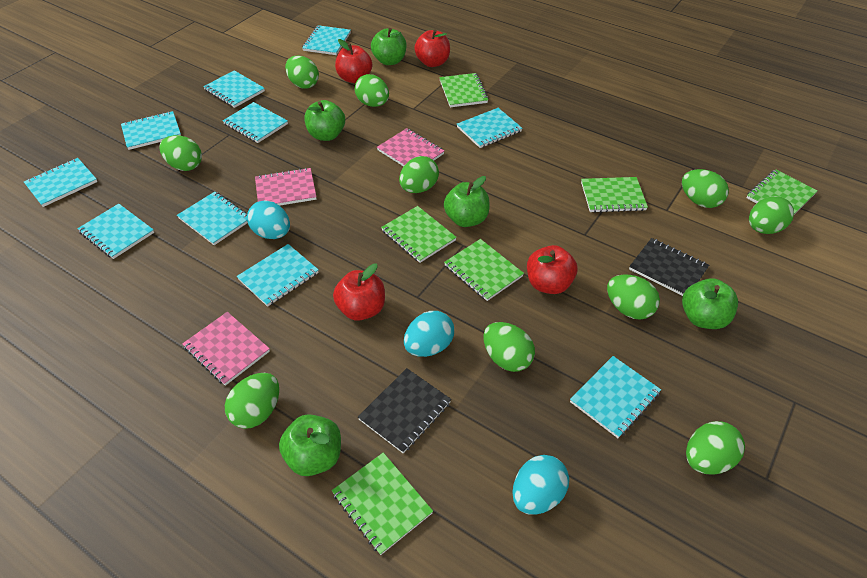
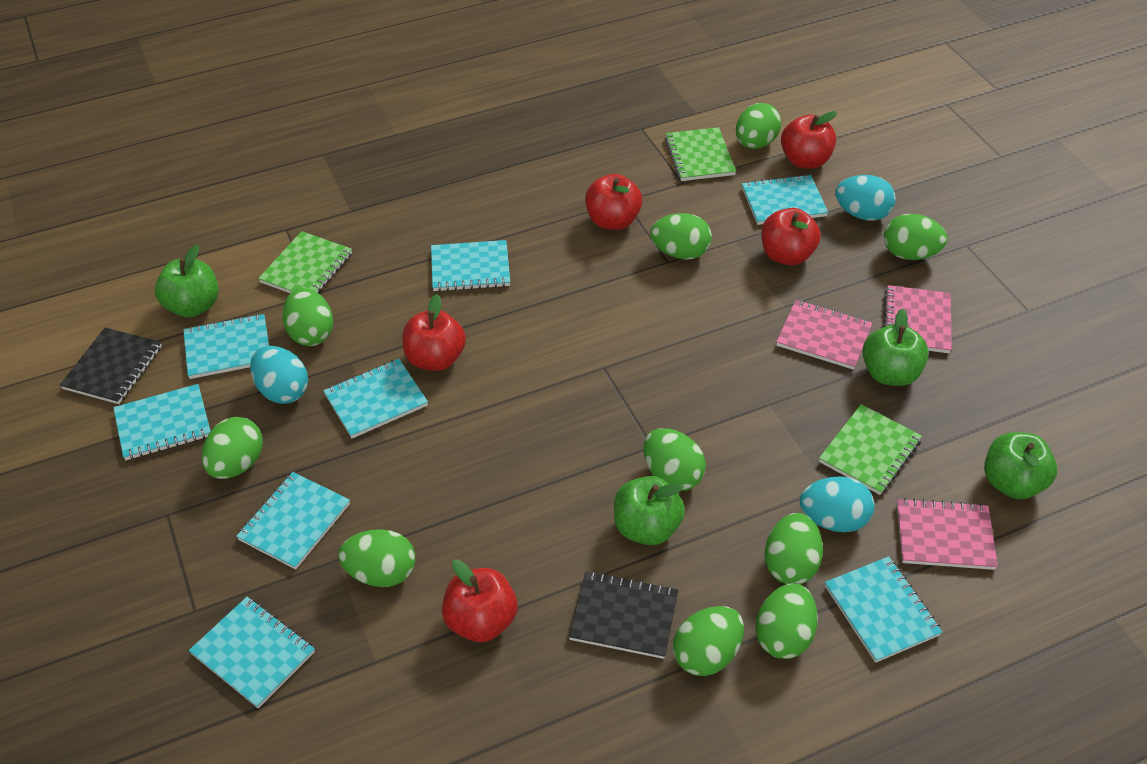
green apple: [279,414,341,476] [305,100,345,141] [371,28,407,65] [444,176,490,227] [682,278,738,329] = 5 -> [155,245,219,317] [614,476,685,545] [862,308,929,386] [984,432,1057,499] = 4
green notebook: [332,453,433,555] [381,206,457,263] [439,73,489,107] [444,239,524,301] [581,177,648,213] [747,170,818,214] = 6 -> [258,231,352,293] [665,127,736,181] [819,404,922,495] = 3
red apple: [333,263,385,321] [335,39,372,83] [414,29,450,67] [527,245,577,294] = 4 -> [402,294,466,371] [442,559,517,642] [585,174,643,230] [761,208,821,265] [781,111,837,169] = 5
turquoise notebook: [24,158,97,207] [77,204,154,259] [121,111,181,150] [177,192,248,245] [203,70,265,108] [223,102,288,143] [237,244,319,307] [302,25,351,55] [457,108,522,148] [570,356,661,438] = 10 -> [113,384,211,460] [183,314,269,379] [189,597,315,708] [236,472,350,570] [323,359,428,438] [431,240,510,292] [742,174,828,225] [825,556,942,663] = 8

